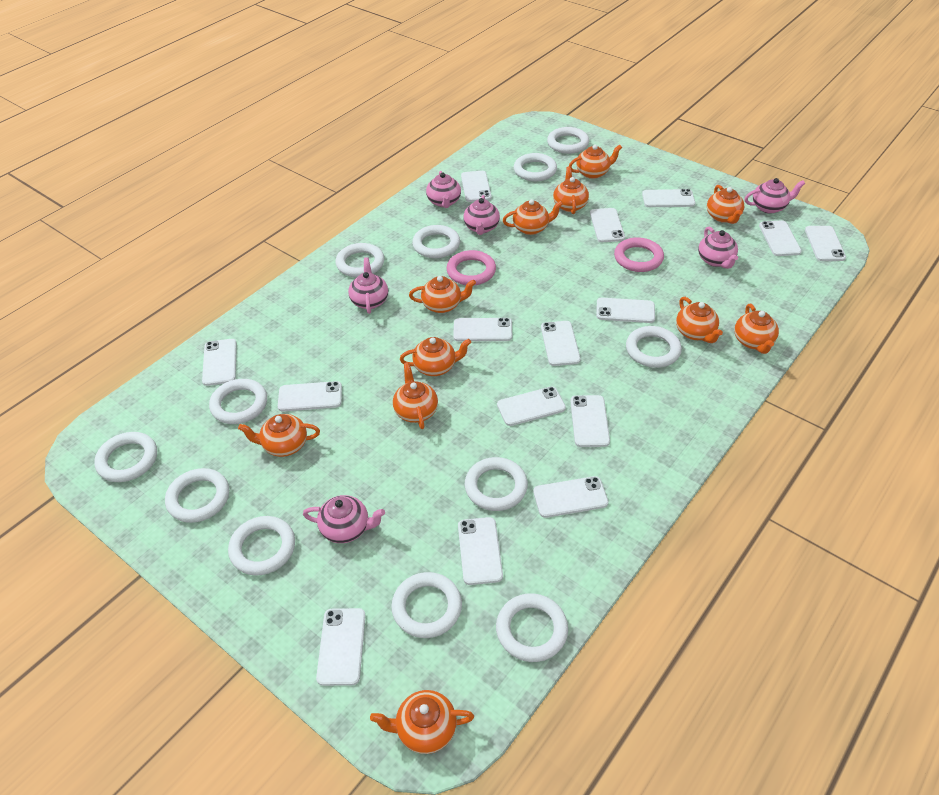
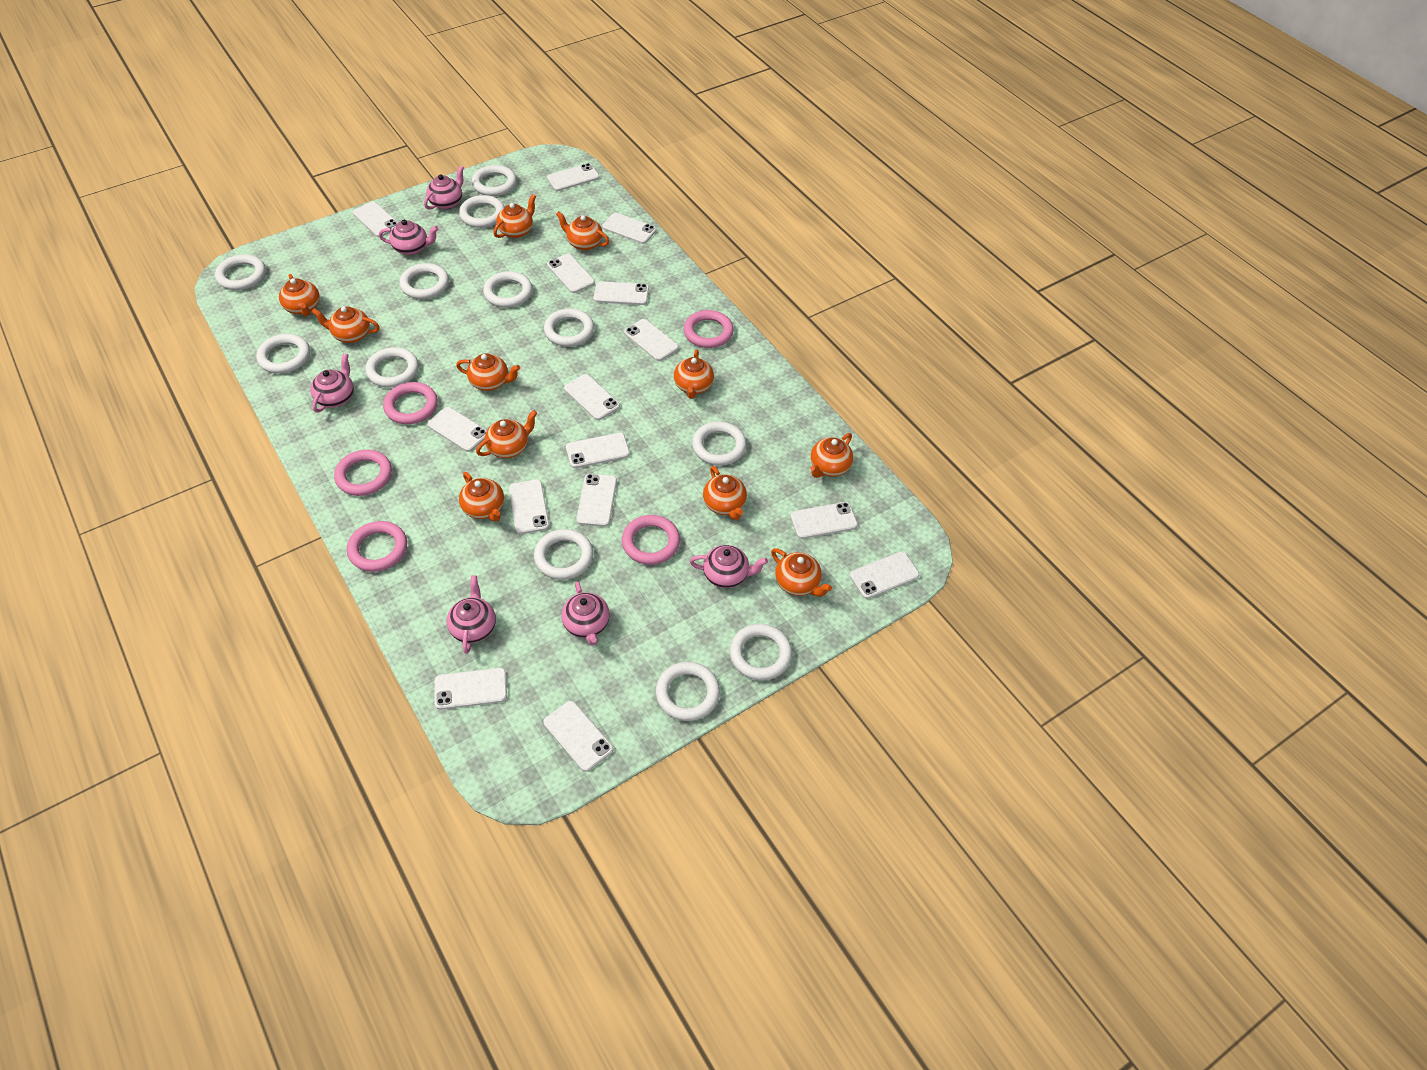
pink ring: [446,250,496,285] [614,237,664,272] = 2 -> [334,450,392,496] [347,521,407,572] [383,382,438,424] [622,515,680,565] [684,310,734,348] = 5

